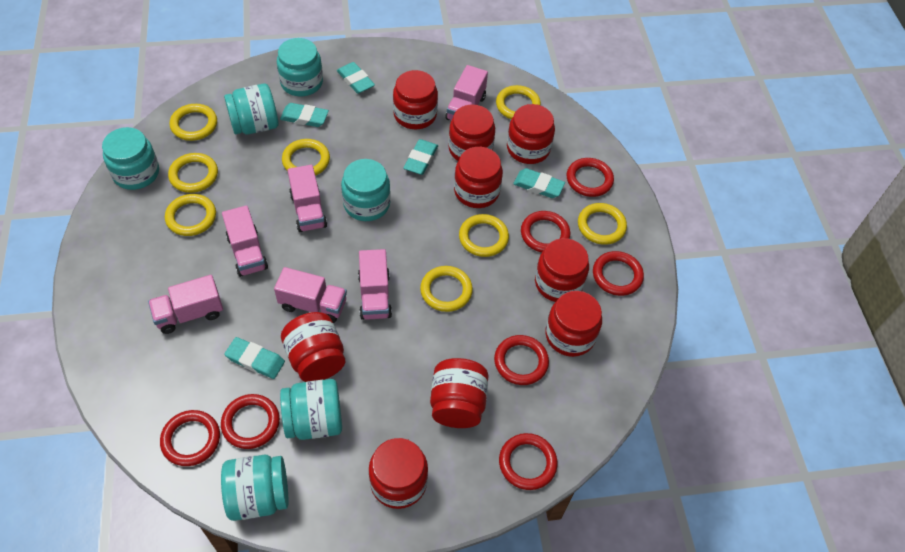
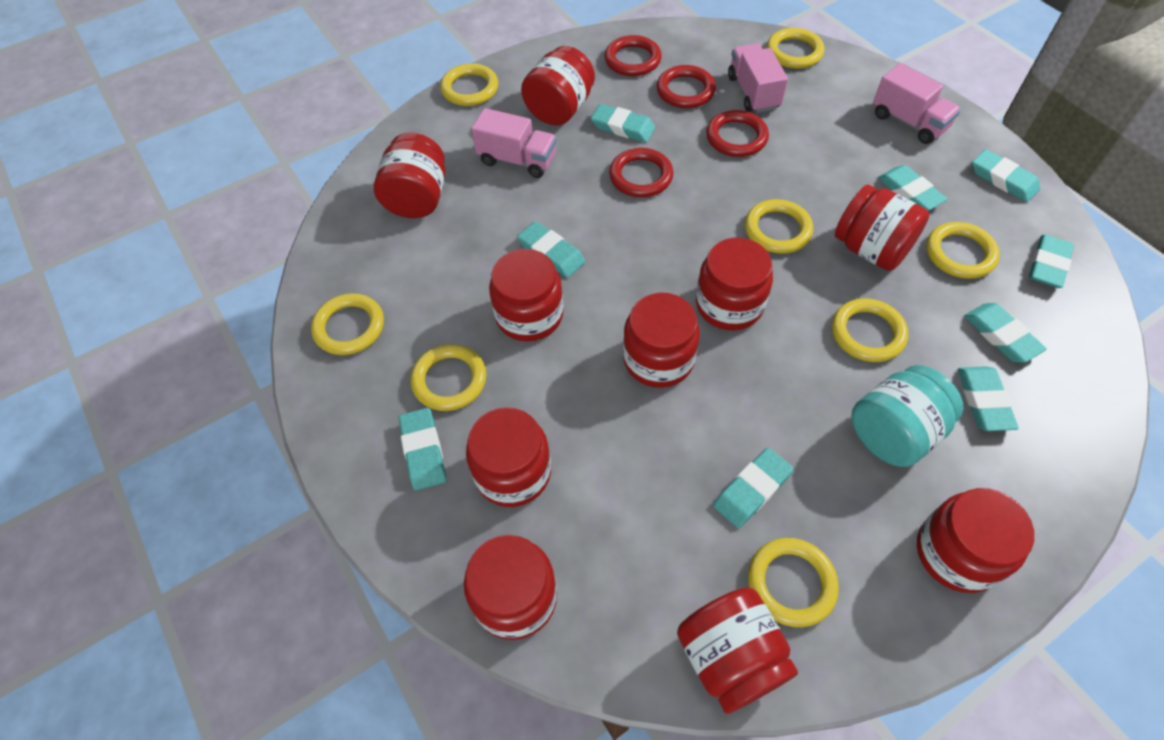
pink truck: [148,275,223,334] [222,205,268,277] [274,267,347,323] [288,165,327,232] [358,249,392,320] [445,65,488,120] = 6 -> [471,108,557,178] [728,43,788,113] [873,63,961,144] = 3
red jar: [281,312,345,382] [369,438,428,509] [393,70,438,129] [430,358,488,428] [448,105,495,161] [454,147,503,208] [507,104,555,164] [535,238,589,302] [545,291,602,357] = 9 -> [374,133,445,218] [464,535,557,640] [466,407,551,507] [489,249,563,342] [521,46,595,125] [623,292,700,388] [677,587,798,714] [696,238,773,330] [835,184,929,271] [917,488,1034,593] = 10
red ring: [160,410,220,466] [221,394,280,449] [494,335,549,385] [499,433,557,490] [521,211,570,253] [567,158,614,197] [593,251,644,296] = 7 -> [605,35,662,76] [609,148,673,197] [657,65,716,108] [706,110,769,157] = 4
turquoise eraser: [224,337,285,379] [280,103,329,127] [337,62,375,94] [403,139,438,175] [513,168,565,198] = 5 -> [399,408,446,490] [517,221,585,278] [591,104,655,142] [713,448,794,528] [878,165,947,211] [958,366,1019,431] [964,303,1047,363] [972,149,1040,202] [1029,234,1074,288] = 9
turquoise jar: [102,127,159,190] [221,455,288,521] [224,84,278,134] [277,38,323,96] [280,379,342,440] [341,159,391,221] = 6 -> [852,365,964,467] = 1

